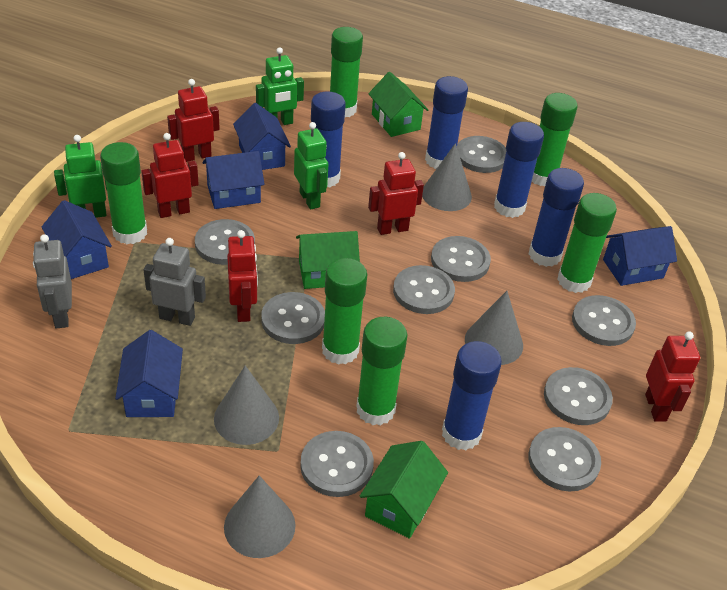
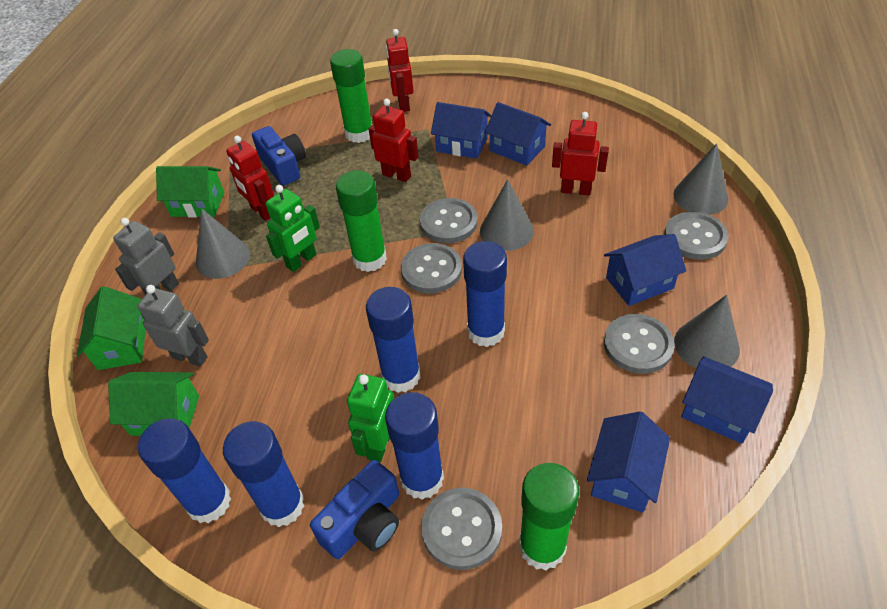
blue camera: none = 0 -> [252,126,306,186] [310,460,399,559] = 2
green glue stick: [100,142,147,244] [322,258,367,365] [330,27,363,117] [356,317,408,425] [532,93,578,186] [557,193,617,293] = 6 -> [330,49,372,143] [336,170,387,272] [519,463,579,570] = 3
green robot: [54,135,107,218] [256,47,304,125] [294,122,328,210] = 3 -> [266,185,320,272] [347,374,394,462] = 2
grey button: [195,219,255,265] [261,292,325,344] [300,431,374,497] [393,265,455,314] [431,236,491,282] [457,136,506,173] [528,427,601,492] [544,367,613,425] [572,295,636,346] = 9 -> [401,243,462,294] [420,198,478,243] [421,487,502,570] [604,314,675,374] [664,211,728,260] = 5
red robot: [141,133,199,218] [167,79,220,162] [227,230,258,322] [368,152,424,235] [645,332,700,422] = 5 -> [226,136,274,221] [369,99,419,182] [386,29,413,112] [552,112,609,196] = 4

